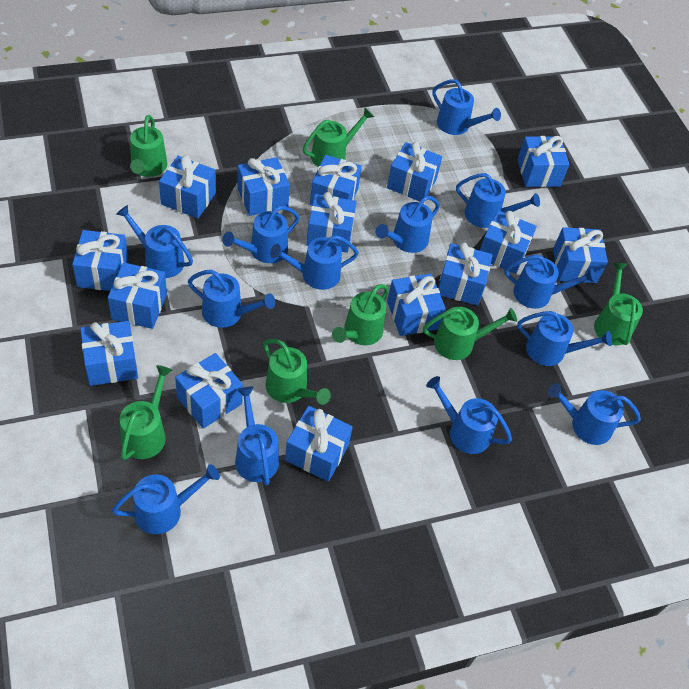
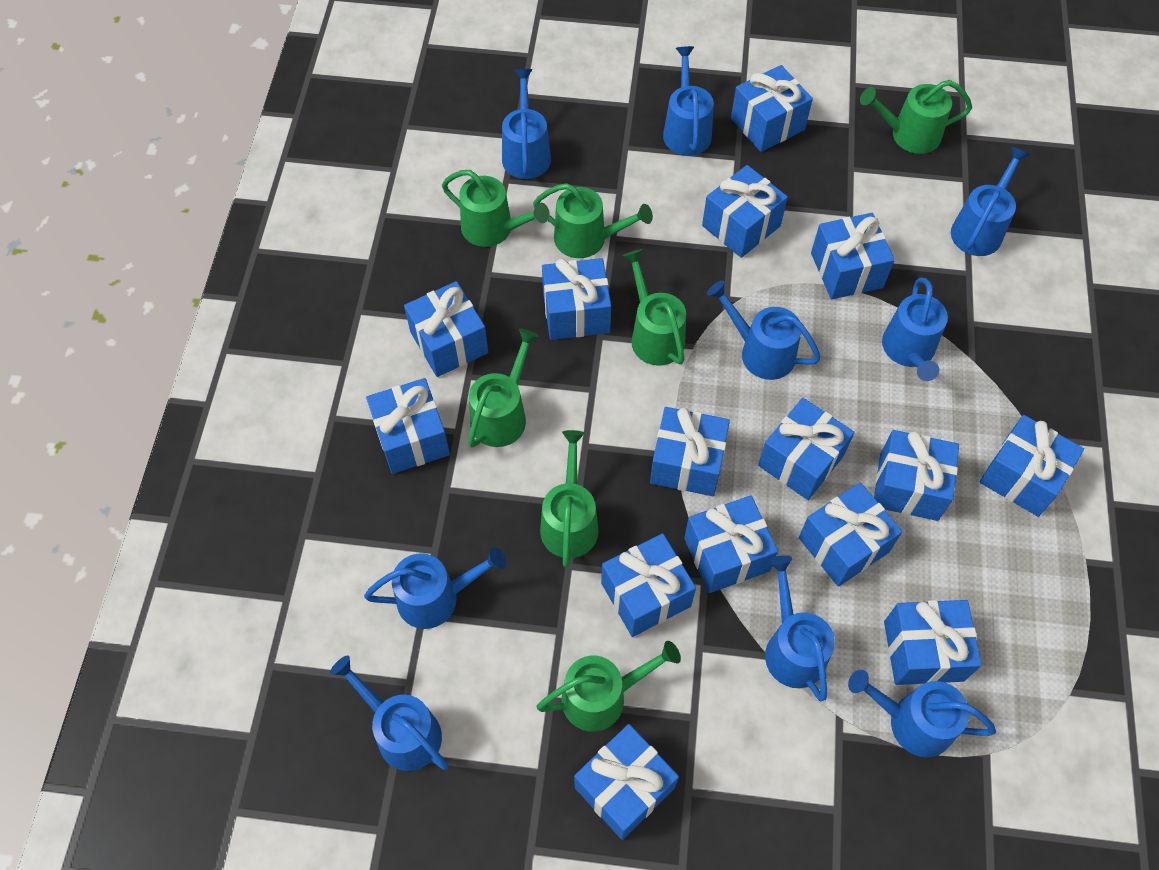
blue watering can: [112,464,220,534] [116,205,193,278] [188,270,275,328] [223,206,300,263] [235,387,279,486] [270,235,359,290] [376,196,440,253] [426,376,512,454] [432,79,501,135] [456,173,540,228] [504,255,596,309] [517,311,612,366] [547,383,641,445] = 13 -> [330,655,449,771] [364,547,506,629] [502,69,551,179] [663,46,714,156] [707,280,821,380] [765,555,835,701] [848,670,996,757] [882,277,948,381] [951,147,1030,256] = 9

